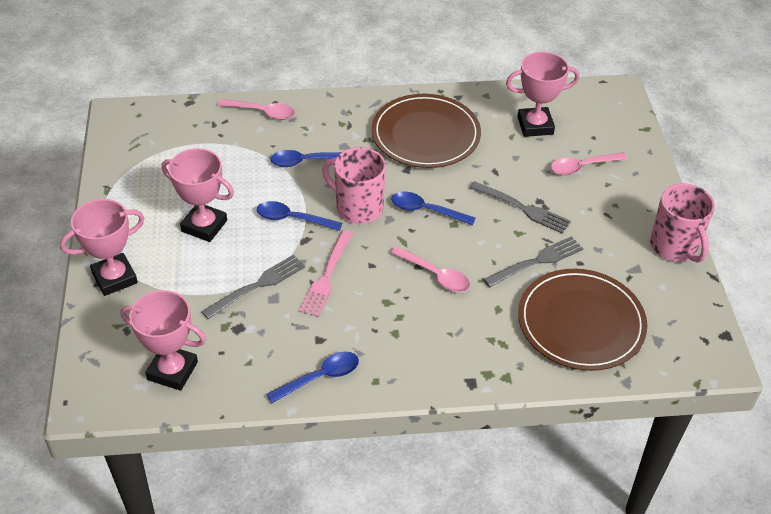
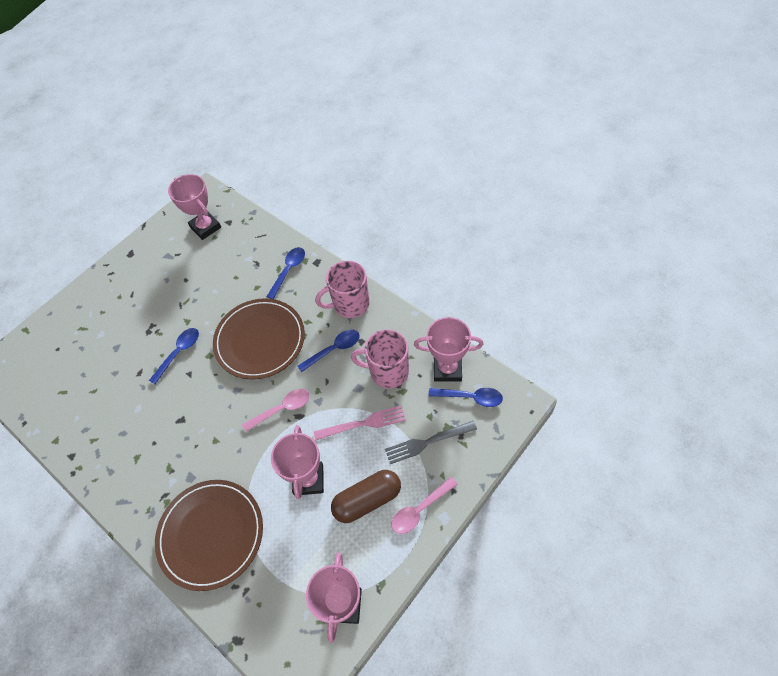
brown capsule: none = 0 -> [331,470,401,523] = 1
grey fork: [201,255,305,319] [470,181,571,234] [483,236,583,287] = 3 -> [385,421,477,464] = 1
pink spoon: [218,99,295,120] [391,246,470,292] [550,152,628,175] = 3 -> [242,389,310,432] [391,477,458,534] = 2

